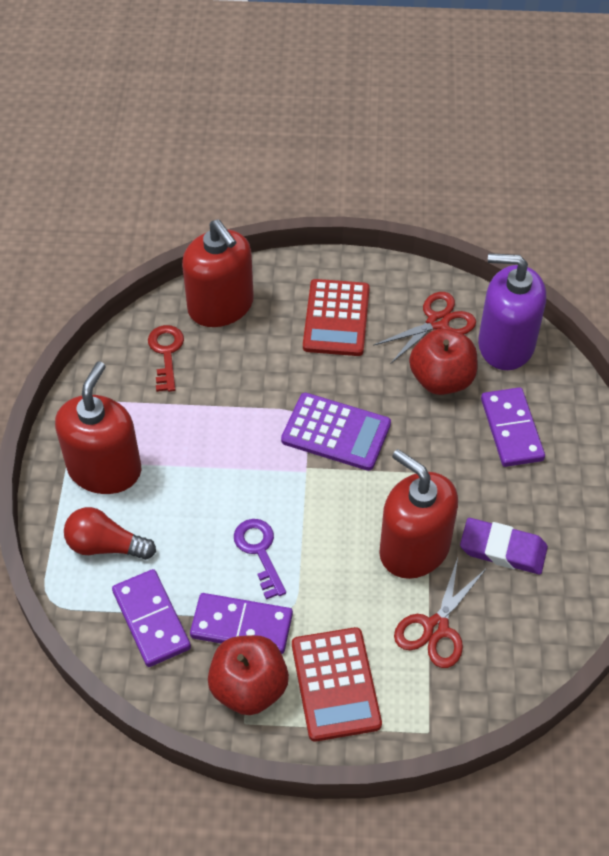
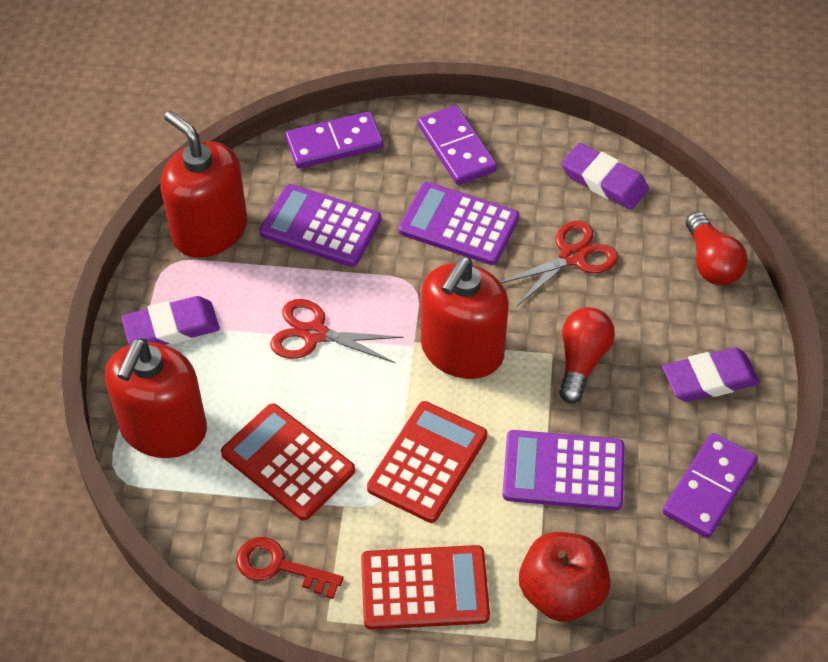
purple calculator: [281,393,391,471] = 1 -> [259,184,381,267] [399,182,519,265] [502,430,624,511] = 3
purple eraser: [460,518,548,574] = 1 -> [121,296,220,345] [561,143,649,210] [662,348,760,402] = 3
purple key: [234,519,286,600] = 1 -> none = 0
purple soap dispenser: [478,253,546,370] = 1 -> none = 0
red apple: [208,635,289,715] [409,329,477,395] = 2 -> [519,532,611,622] = 1
red calculator: [292,627,382,742] [303,279,370,356] = 2 -> [221,403,355,521] [361,545,490,630] [367,401,487,523] = 3
red light bulb: [64,507,156,560] = 1 -> [559,307,615,403] [686,212,748,285] = 2

